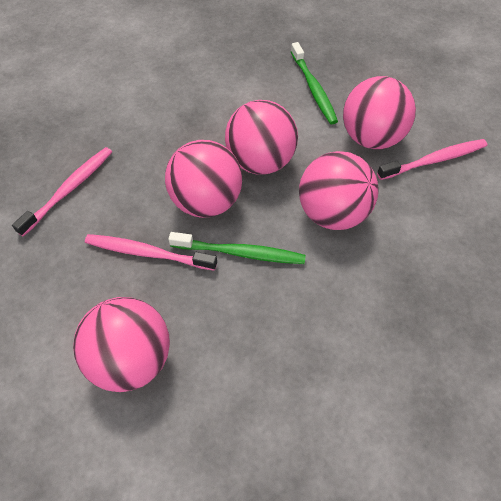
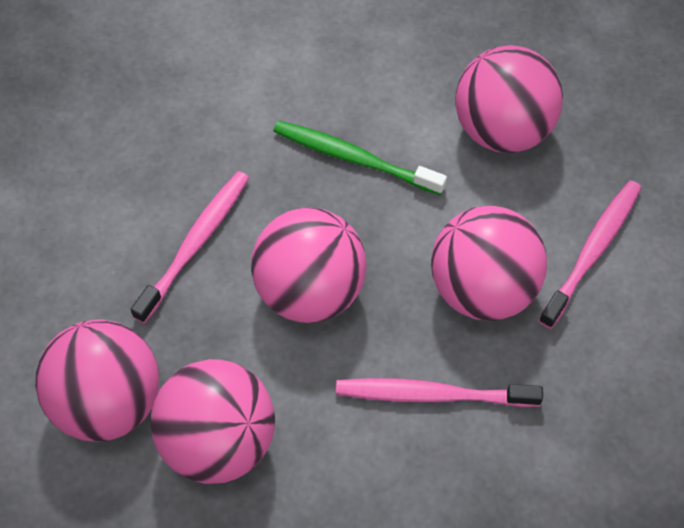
green toothbrush: [168,232,306,264] [291,42,338,124] = 2 -> [273,121,447,195] = 1

